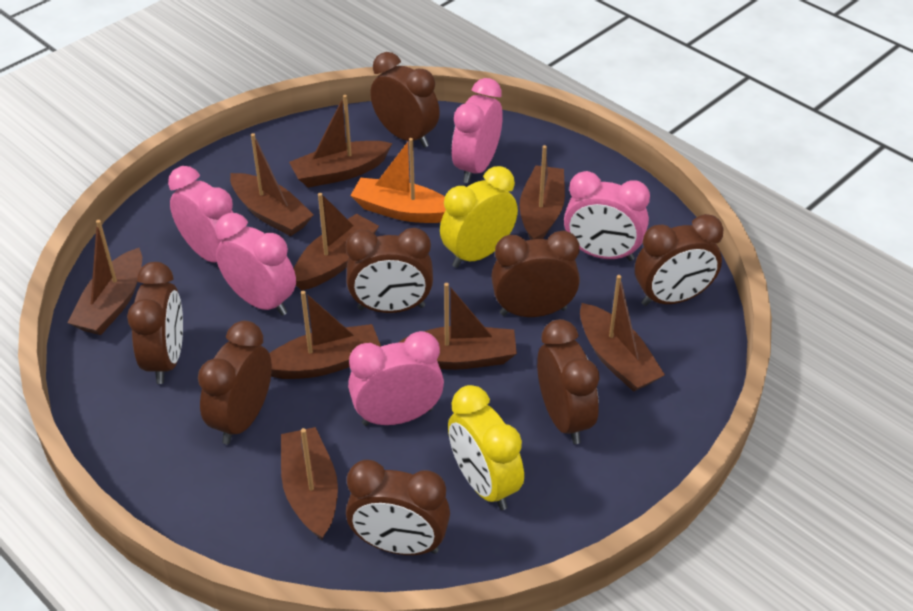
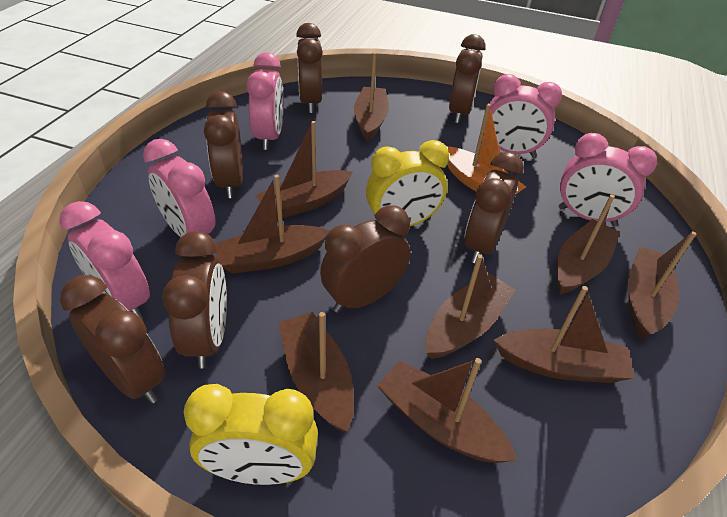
brown clock: [127,262,183,384] [198,321,272,444] [346,228,433,313] [346,460,450,555] [370,52,440,148] [491,230,580,317] [537,319,600,444] [635,214,723,306] = 8 -> [60,275,165,404] [162,231,227,369] [204,91,243,198] [296,23,323,113] [320,205,411,313] [449,34,486,123] [464,152,524,263] = 7

